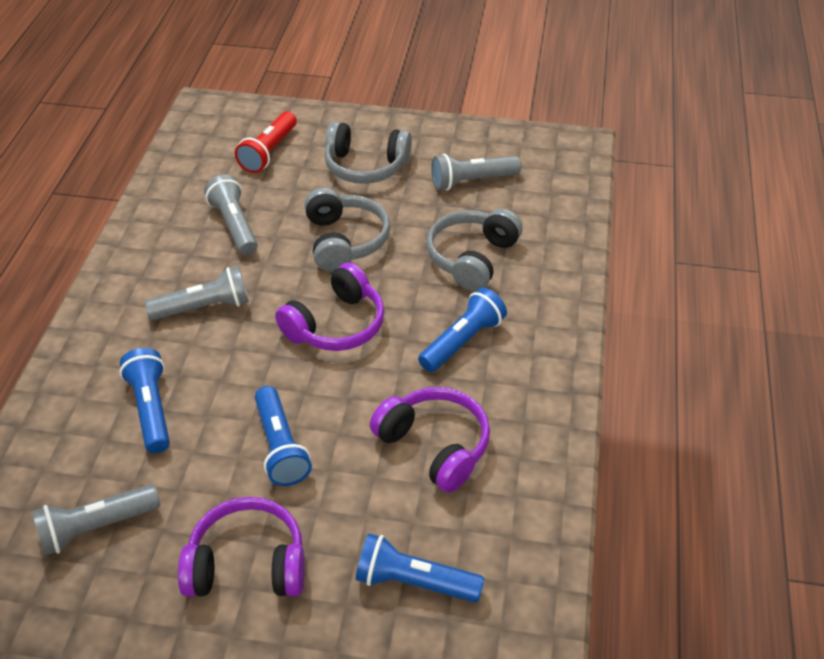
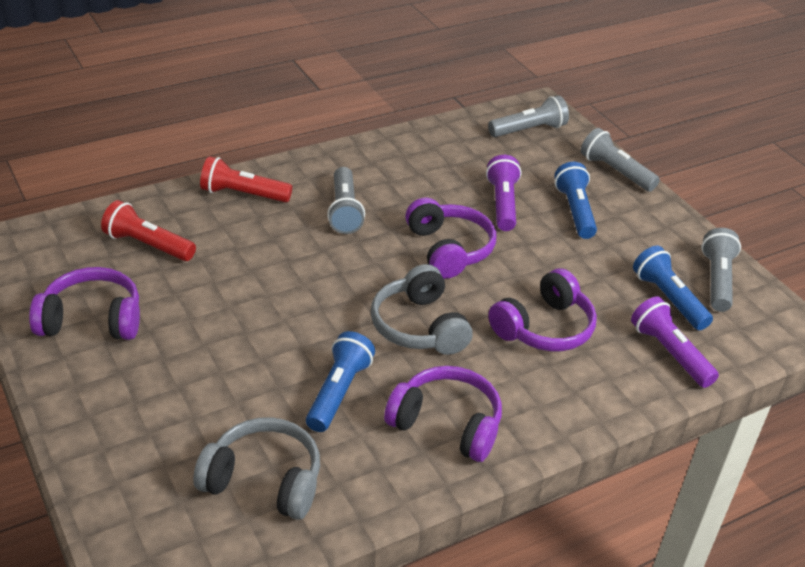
blue flashlight: [120,348,170,453] [255,386,312,486] [356,533,485,603] [418,288,507,372] = 4 -> [306,331,375,432] [554,162,597,239] [633,246,713,330] = 3
grey headphones: [304,188,390,272] [324,122,412,184] [426,209,522,291] = 3 -> [193,417,320,520] [371,264,473,355] = 2
purple flashlight: none = 0 -> [486,155,522,231] [631,296,719,388] = 2
purple headphones: [178,497,305,597] [275,262,385,351] [370,387,490,493] = 3 -> [29,267,140,340] [384,366,502,462] [405,198,496,279] [488,268,597,351] = 4
red flashlight: [235,111,297,173] = 1 -> [101,200,196,261] [200,156,292,202] = 2

